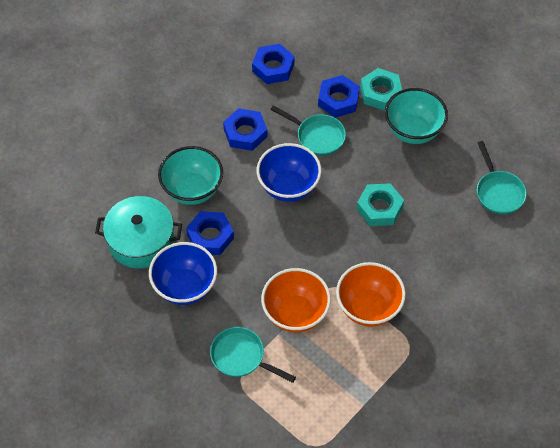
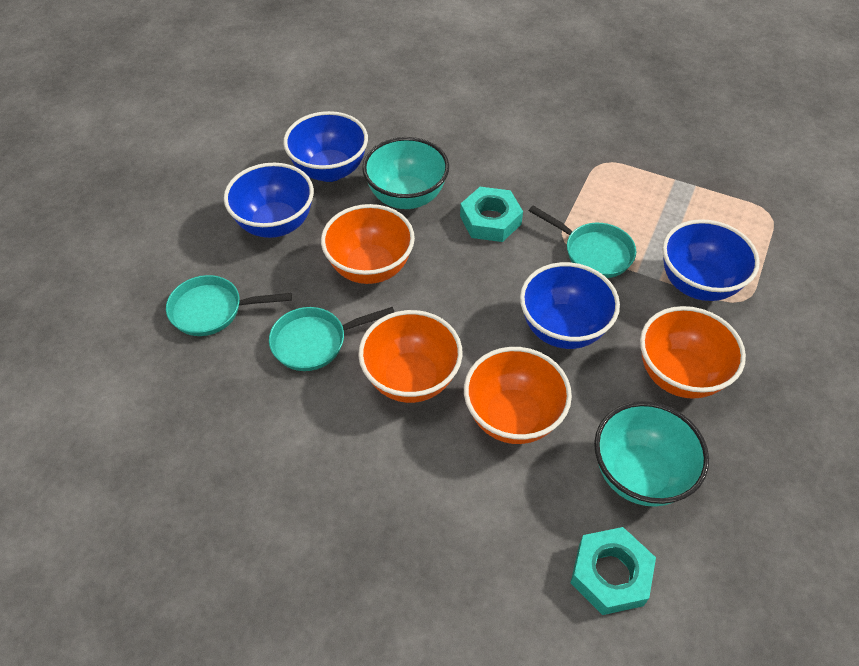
blue bowl: [149,242,217,305] [257,143,321,202] = 2 -> [224,163,314,238] [283,111,368,182] [520,262,620,349] [662,219,760,301] = 4
blue nut: [186,211,234,255] [223,108,267,151] [252,44,295,84] [318,75,360,118] = 4 -> none = 0
orange bowl: [261,268,331,333] [336,262,406,327] = 2 -> [321,204,415,284] [358,310,463,403] [464,347,572,444] [640,306,746,399] = 4
turquoise pot: [95,196,182,269] = 1 -> none = 0

